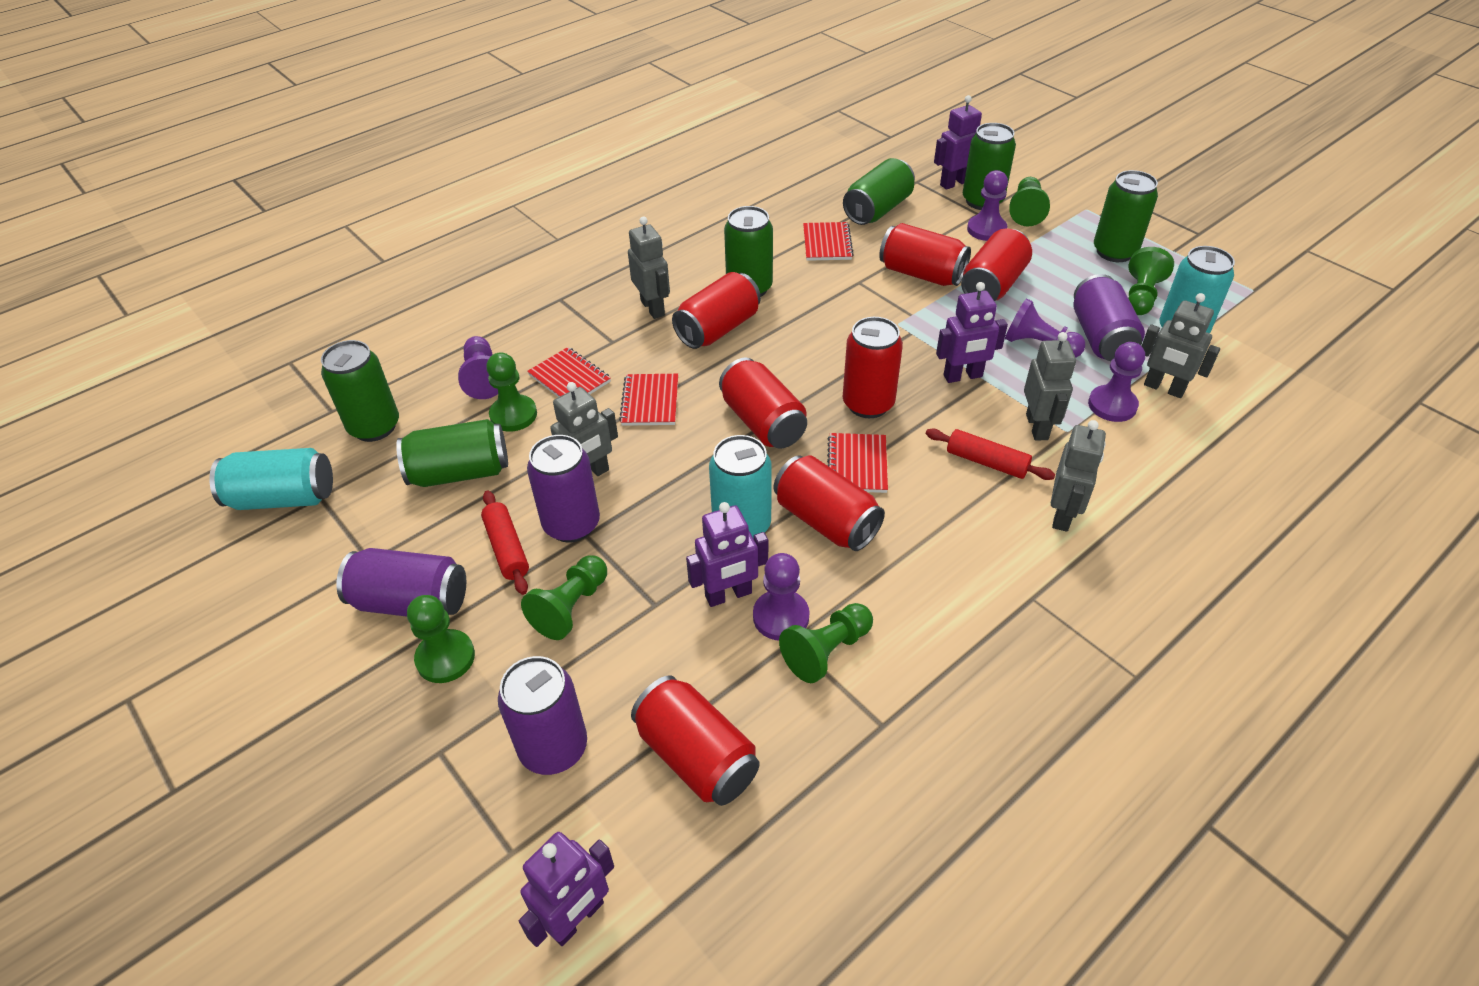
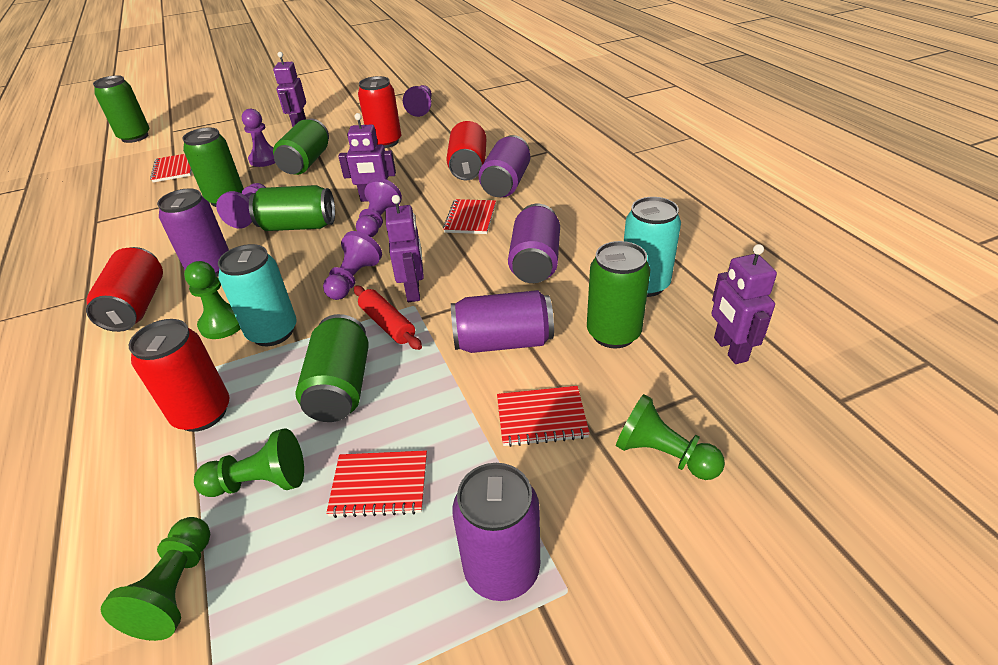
green pawn: [407,595,475,683] [486,352,537,432] [521,555,607,640] [779,603,873,683] [1009,177,1050,226] [1128,247,1174,315] = 6 -> [101,517,210,641] [184,261,241,339] [194,428,304,497] [616,394,725,480] = 4
grey robot: [550,382,618,476] [628,216,670,319] [1024,332,1076,441] [1051,420,1106,532] [1142,293,1220,398] = 5 -> none = 0
purple can: [337,548,466,617] [498,656,587,775] [527,435,600,542] [1073,274,1145,361] = 4 -> [157,189,229,277] [451,290,554,353] [452,463,540,601] [478,135,530,197] [508,204,560,283] = 5
red can: [631,675,760,806] [672,272,761,349] [719,358,807,449] [774,455,885,551] [843,317,903,418] [879,223,971,286] [961,228,1032,301] = 7 -> [86,247,163,332] [129,319,229,432] [358,76,401,148] [446,121,486,180] = 4
red rolling pin: [481,490,529,595] [926,429,1055,480] = 2 -> [354,286,422,350] = 1
turquoise can: [209,448,333,510] [709,435,772,539] [1159,246,1235,333] = 3 -> [218,244,297,346] [624,197,681,297] = 2

